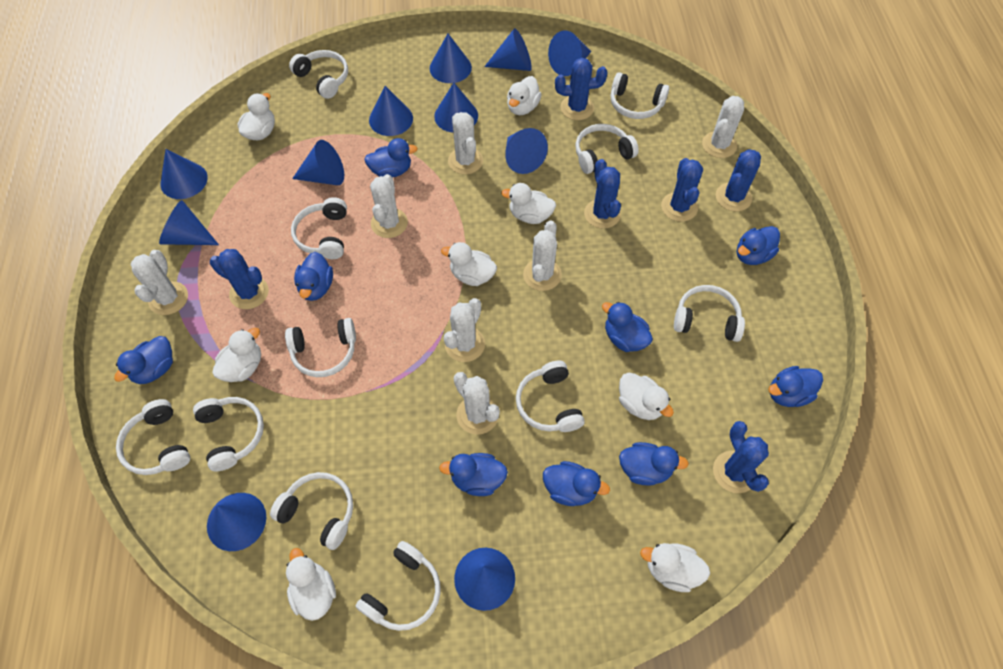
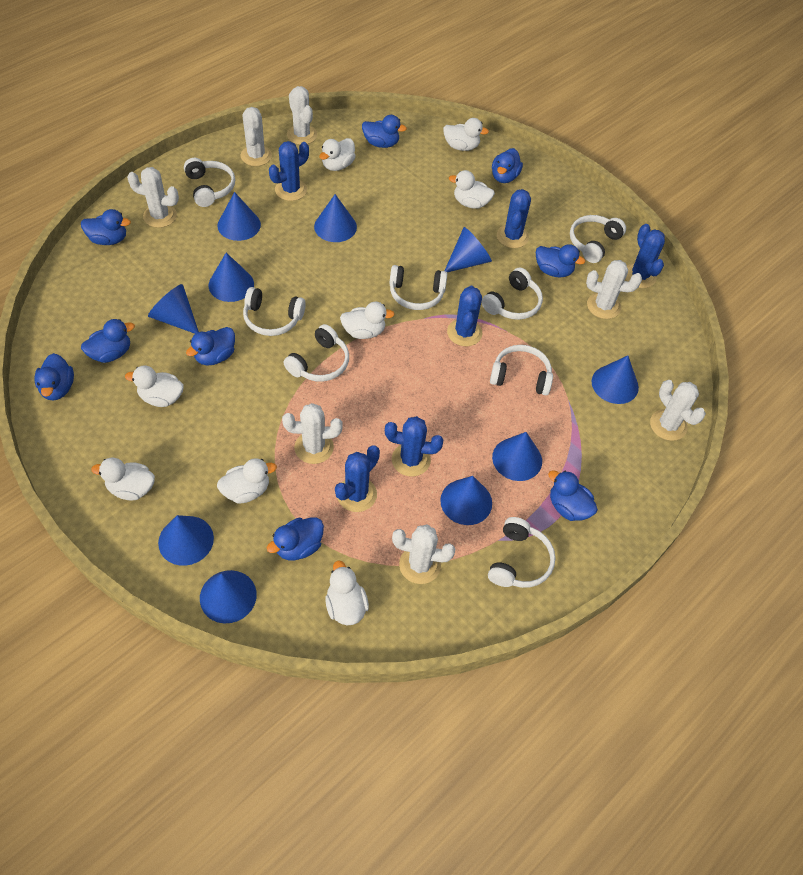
blue cone: [159,200,219,245] [161,149,208,199] [207,493,266,551] [292,140,344,185] [369,86,413,136] [430,34,472,83] [434,83,478,133] [454,548,515,611] [484,28,532,71] [505,128,548,174] [548,30,591,76] = 11 -> [148,284,199,334] [158,515,214,566] [200,570,257,623] [209,253,254,302] [217,192,261,241] [314,194,357,242] [440,476,492,525] [445,227,492,272] [492,432,542,481] [592,356,639,404] = 10
white headphones: [116,399,190,475] [193,397,264,471] [270,472,353,550] [285,318,356,377] [289,50,348,99] [291,197,347,259] [355,541,441,631] [516,360,585,432] [575,124,639,174] [611,72,669,119] [674,285,745,342] = 11 -> [184,158,235,207] [243,287,306,336] [284,324,349,382] [390,265,447,310] [482,267,543,320] [488,517,556,588] [490,345,553,395] [570,215,626,263] = 8

